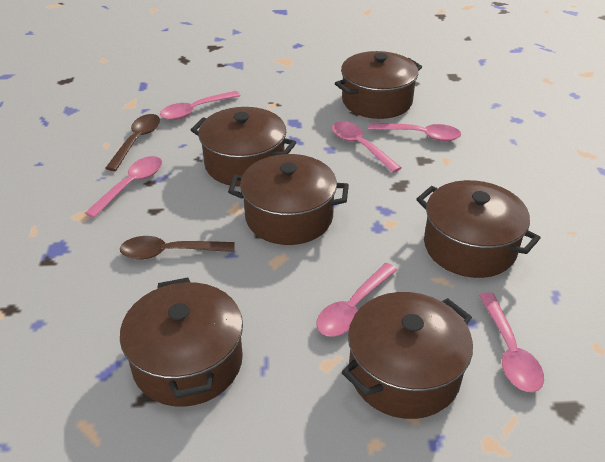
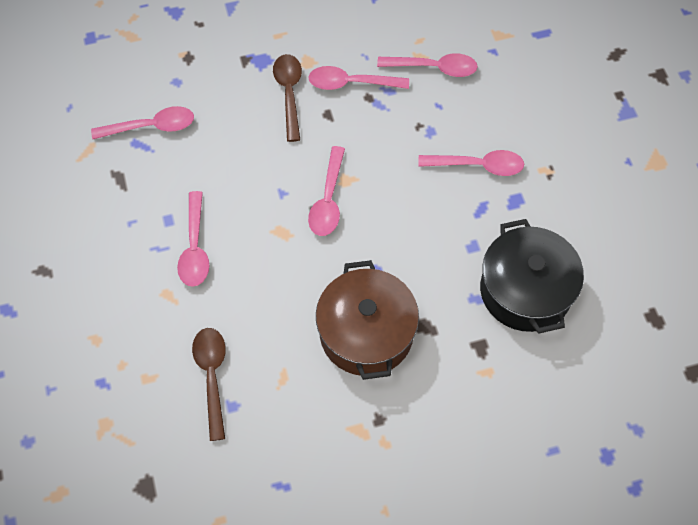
black pot: none = 0 -> [480,219,584,334] = 1
brown pot: [120,278,243,407] [191,107,297,187] [228,154,349,245] [335,51,422,119] [342,292,473,419] [416,180,540,278] = 6 -> [316,260,419,380] = 1

